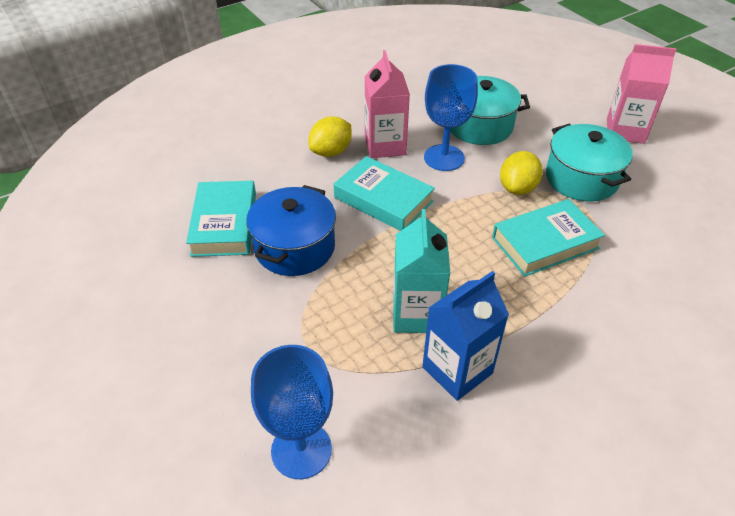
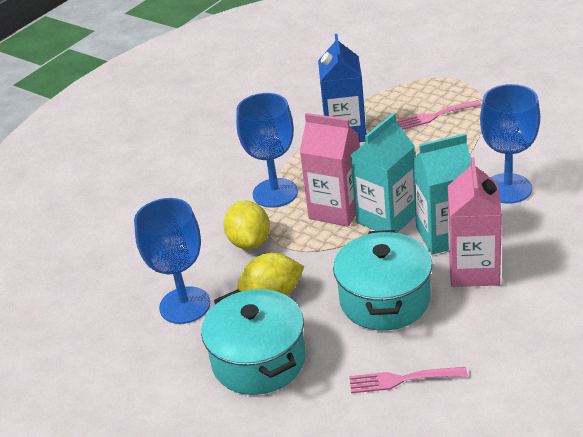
blue goblet: [251,345,333,479] [424,64,478,171] = 2 -> [134,198,210,324] [236,93,298,208] [480,84,540,204] = 3
blue pot: [246,185,336,276] = 1 -> none = 0
pink fork: none = 0 -> [349,367,468,393] [397,100,482,130] = 2
turquoise book: [186,181,256,257] [334,156,435,231] [492,199,605,277] = 3 -> none = 0
turquoise carton: [393,209,450,333] = 1 -> [350,113,416,233] [413,133,471,255] = 2

